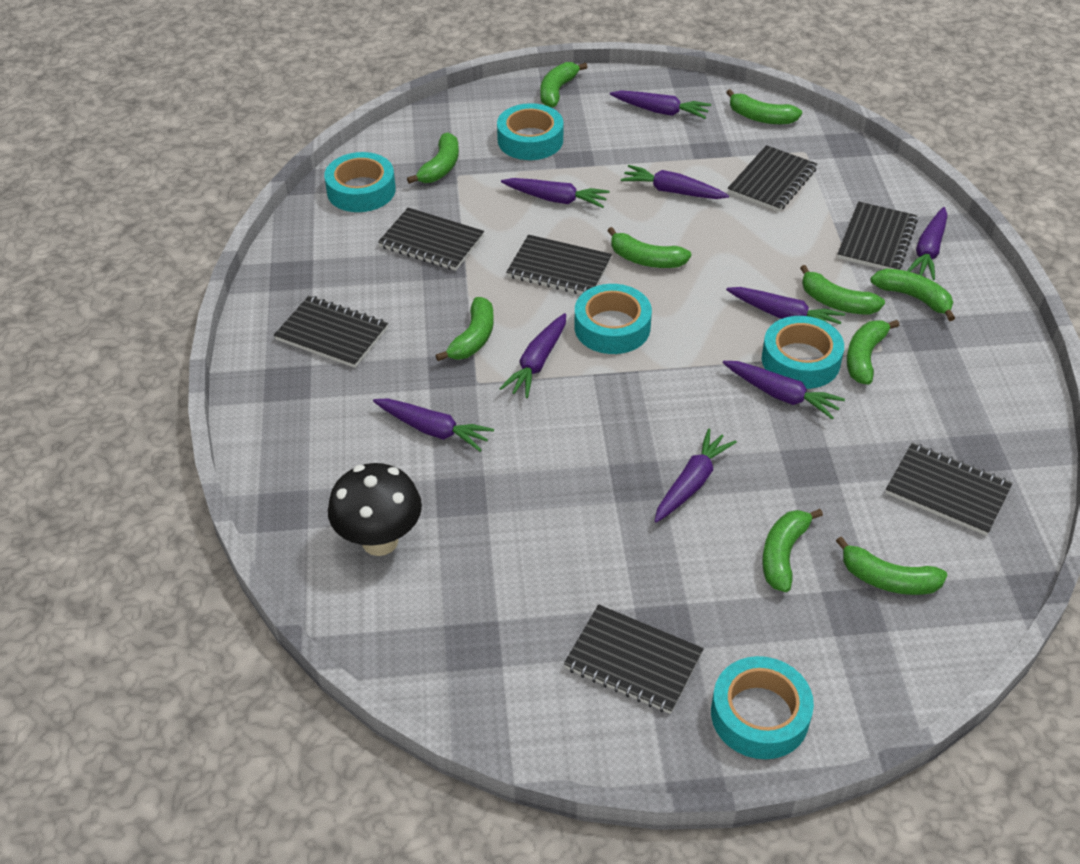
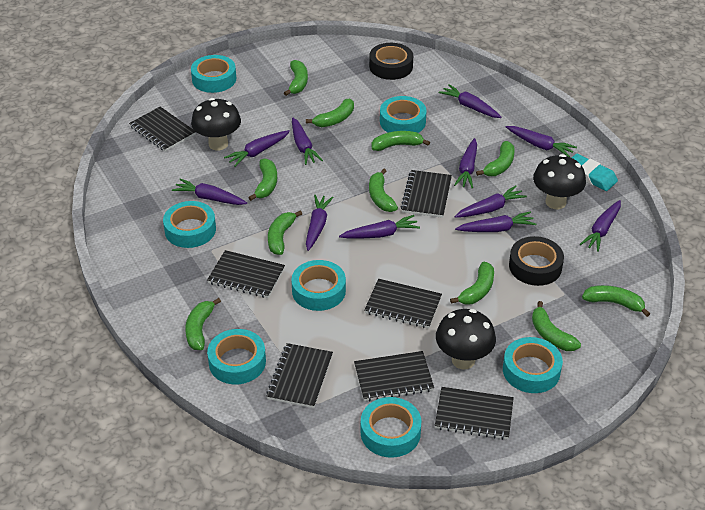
black mushroom: [328,463,422,556] = 1 -> [191,98,241,150] [436,309,496,369] [533,154,586,209] = 3
black tape: none = 0 -> [369,43,413,80] [509,236,564,286] = 2
green banana: [407,132,459,184] [435,297,494,361] [540,62,587,108] [608,227,691,268] [726,89,802,124] [762,509,823,592] [800,265,885,315] [836,536,947,595] [847,320,899,385] [870,269,955,321] = 10 -> [185,298,221,350] [248,159,277,201] [268,210,302,255] [284,60,308,96] [306,98,354,127] [369,169,398,212] [372,131,430,151] [450,262,494,305] [476,141,515,176] [532,301,581,351] [582,285,650,317] = 11
purple carrot: [373,398,494,452] [499,313,566,398] [501,178,610,208] [610,90,711,119] [621,165,729,199] [655,428,737,523] [723,361,845,420] [726,287,845,324] [907,207,947,280] = 9 -> [172,179,247,205] [224,130,290,167] [292,117,323,165] [306,195,334,251] [339,215,420,238] [439,84,502,118] [454,138,477,188] [455,186,527,218] [455,212,536,232] [506,126,577,157] [580,200,621,252] = 11
turquoise eraser: none = 0 -> [572,154,618,191] = 1
turquoise tape: [324,152,396,212] [497,103,563,160] [574,284,652,354] [711,656,814,759] [762,316,844,389] = 5 -> [163,201,216,248] [191,55,236,93] [207,329,266,384] [291,260,346,311] [361,397,421,458] [380,96,427,133] [503,337,563,393] = 7

